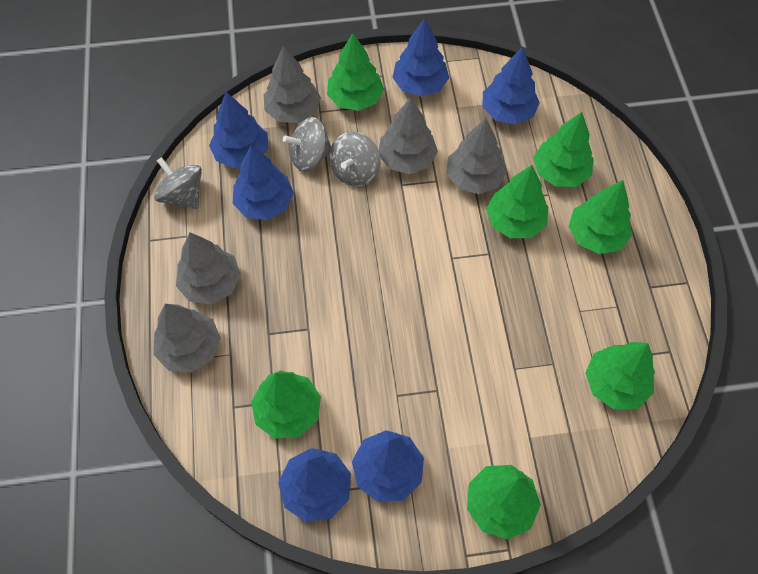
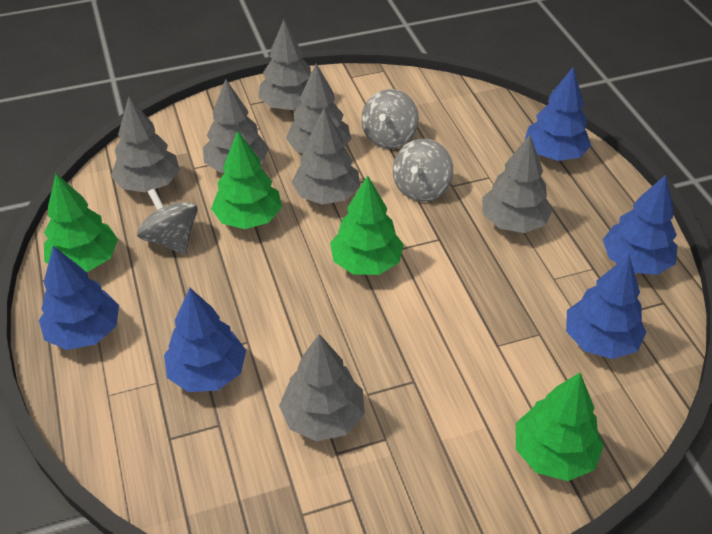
blue tree: [209,92,268,168] [233,145,294,220] [278,448,351,522] [352,430,424,502] [392,18,449,97] [483,47,540,125] = 6 -> [39,246,119,350] [164,288,246,392] [525,67,591,161] [566,255,647,359] [603,175,677,275] = 5
green tree: [251,370,321,439] [327,33,384,111] [467,465,541,539] [486,165,548,238] [533,112,594,187] [569,180,632,254] [585,342,655,410] = 7 -> [44,174,118,272] [211,131,282,229] [330,175,404,275] [516,373,604,481] = 4
grey tree: [154,304,221,372] [176,233,241,305] [264,46,321,123] [379,97,438,174] [446,118,507,194] = 5 -> [111,96,180,192] [203,79,269,173] [258,20,311,110] [279,334,365,441] [286,63,351,153] [292,108,360,205] [482,135,553,233] = 7

